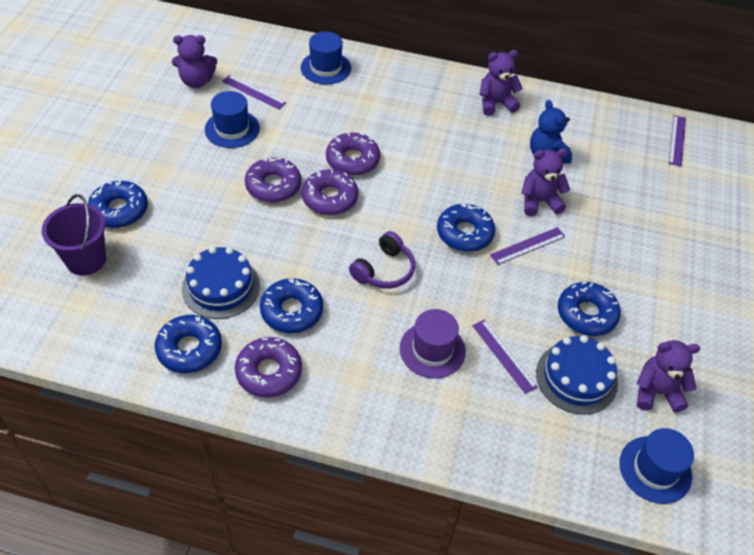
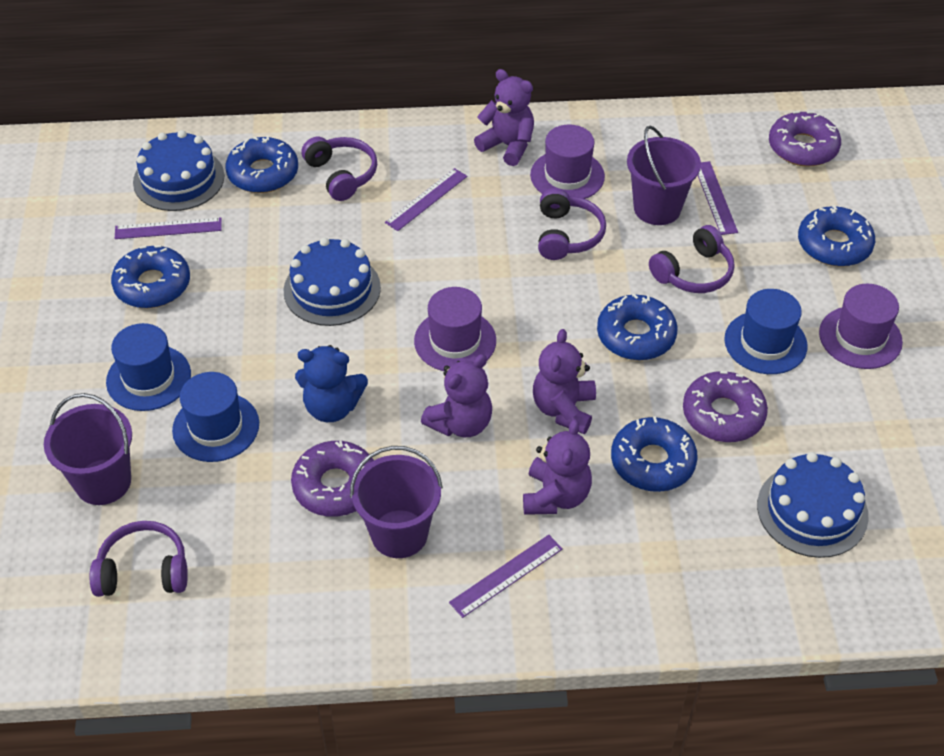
blue cake: [182,247,260,319] [536,335,618,415] = 2 -> [133,130,224,211] [284,238,381,326] [757,452,869,558] = 3
purple bucket: [42,194,106,276] = 1 -> [44,393,132,505] [350,446,443,558] [627,125,701,225] = 3
purple donut: [235,337,302,397] [245,157,301,203] [302,169,358,215] [326,133,380,176] = 4 -> [291,441,374,517] [683,371,768,442] [769,111,841,167] = 3
purple hat: [400,309,466,379] = 1 -> [414,287,496,371] [530,124,605,199] [819,284,903,369] = 3
purple headphones: [349,231,415,289] = 1 -> [90,521,188,597] [301,137,377,201] [538,188,606,260] [649,225,735,293] = 4

